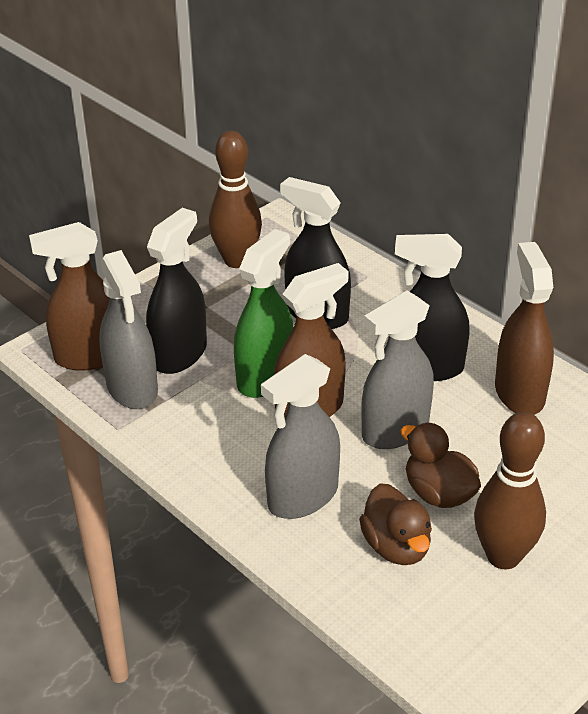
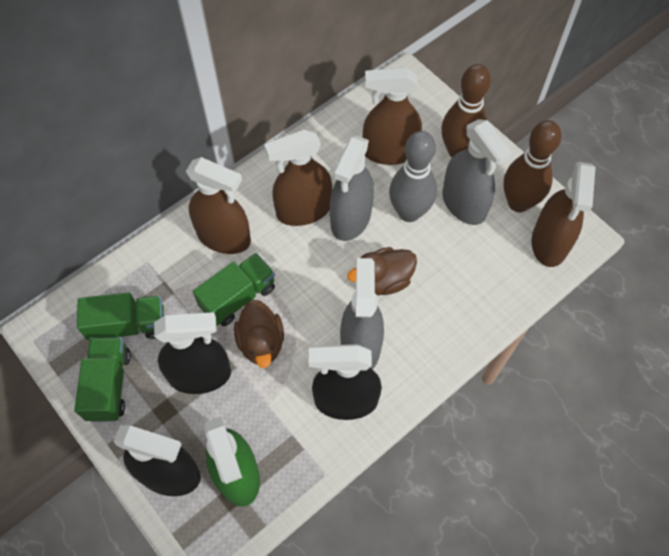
brown spray bottle: [29,222,110,371] [274,263,349,417] [495,242,554,415] = 3 -> [186,157,251,254] [264,130,332,226] [363,67,422,165] [532,162,596,267] = 4
green truck: none = 0 -> [74,337,131,422] [77,292,164,340] [193,253,275,326] = 3
grey bowling pin: none = 0 -> [389,131,437,222] = 1

